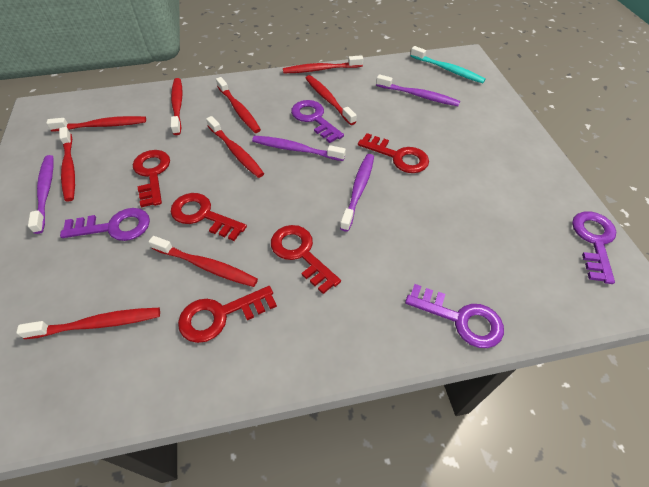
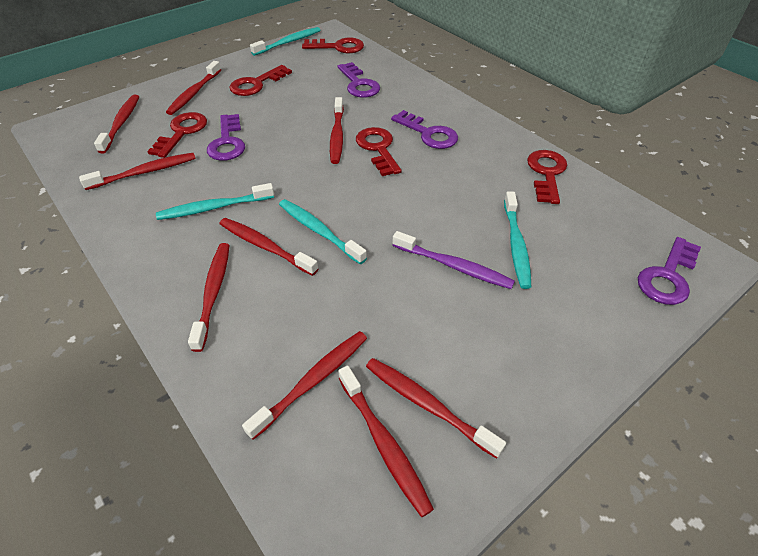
purple toothbrush: [28,155,53,234] [252,136,346,161] [340,154,374,232] [376,74,460,106] = 4 -> [393,231,515,289] = 1
turquoise toothbrush: [410,46,486,83] = 1 -> [156,183,274,220] [250,27,321,56] [279,199,367,264] [504,191,531,289] = 4

